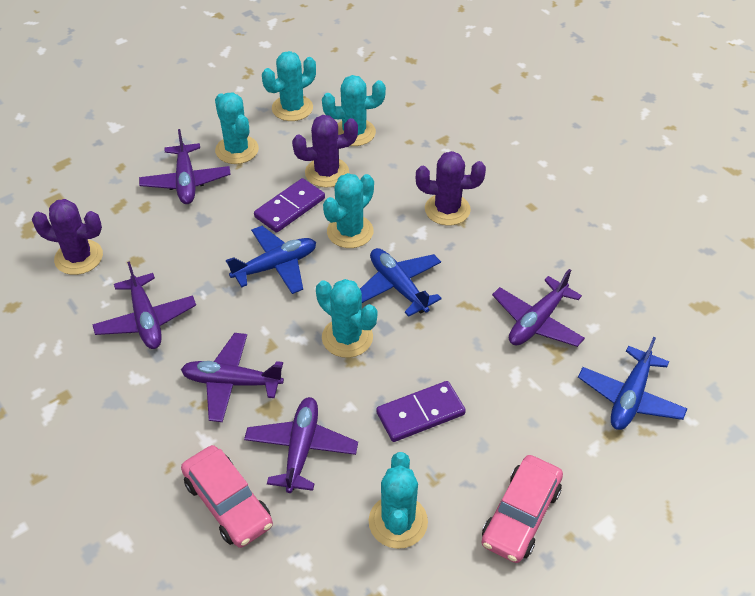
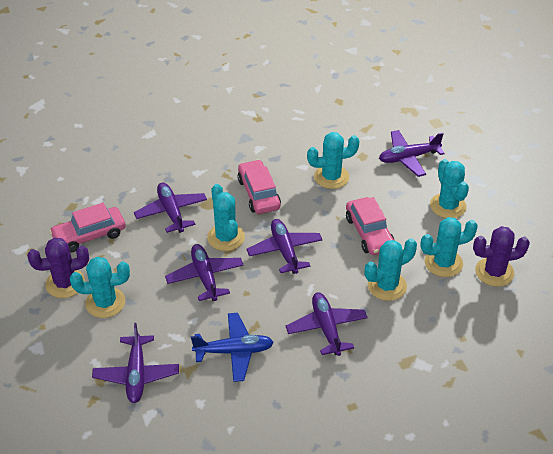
blue plane: [226,226,316,294] [360,248,442,317] [578,337,687,430] = 3 -> [191,313,274,382] = 1
pink car: [181,445,273,548] [481,455,563,563] = 2 -> [49,203,126,252] [238,160,281,214] [346,197,394,255] = 3
purple cactus: [32,199,103,275] [292,115,358,188] [416,151,486,226] = 3 -> [27,238,89,298] [473,226,530,287] = 2
purple domino: [254,178,325,233] [376,381,466,442] = 2 -> none = 0
purple plane: [92,261,196,349] [139,129,231,204] [181,333,284,422] [244,397,358,493] [492,269,585,347] = 5 -> [92,323,179,403] [134,183,207,233] [165,244,244,301] [247,219,322,274] [286,293,368,356] [379,130,445,177] = 6

